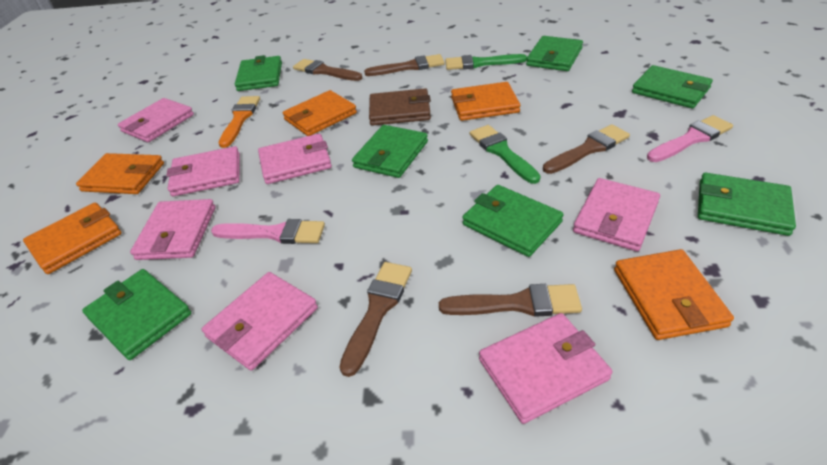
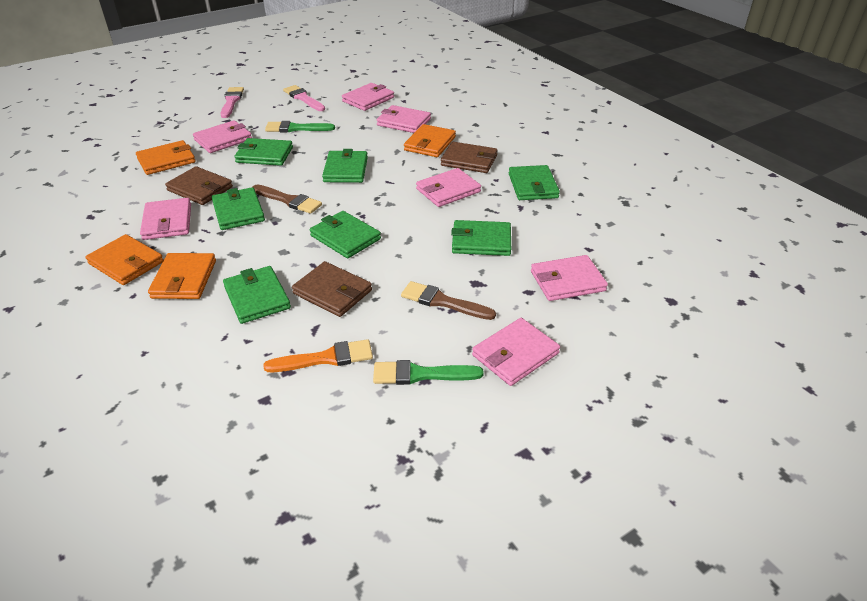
brown brush: [293,59,363,81] [339,262,412,377] [364,54,445,76] [439,284,582,317] [543,124,630,174] = 5 -> [253,185,322,214] [401,281,496,320] = 2
brown wallet: [369,88,431,126] = 1 -> [165,166,233,205] [292,261,372,317] [441,142,498,173] = 3
orange wallet: [23,202,122,274] [76,153,164,194] [283,90,357,136] [451,82,520,121] [614,249,734,340] = 5 -> [86,234,164,285] [136,140,196,175] [148,253,216,299] [404,124,456,157] = 4

